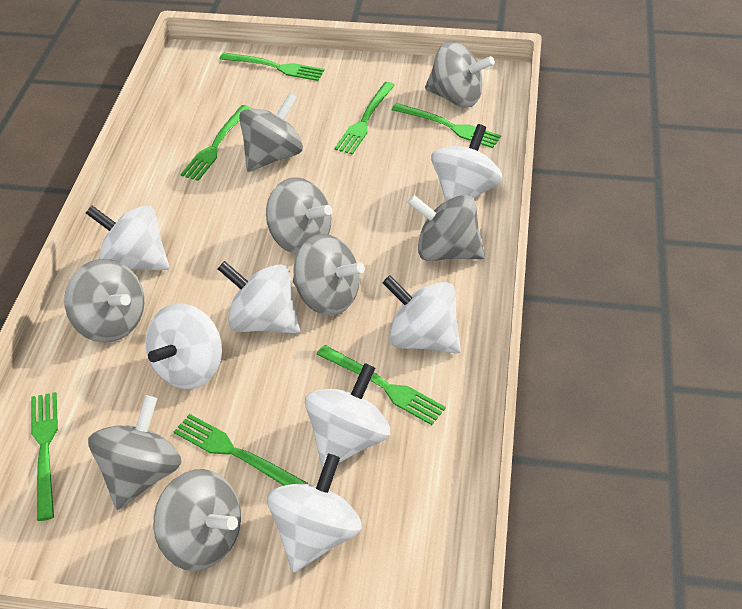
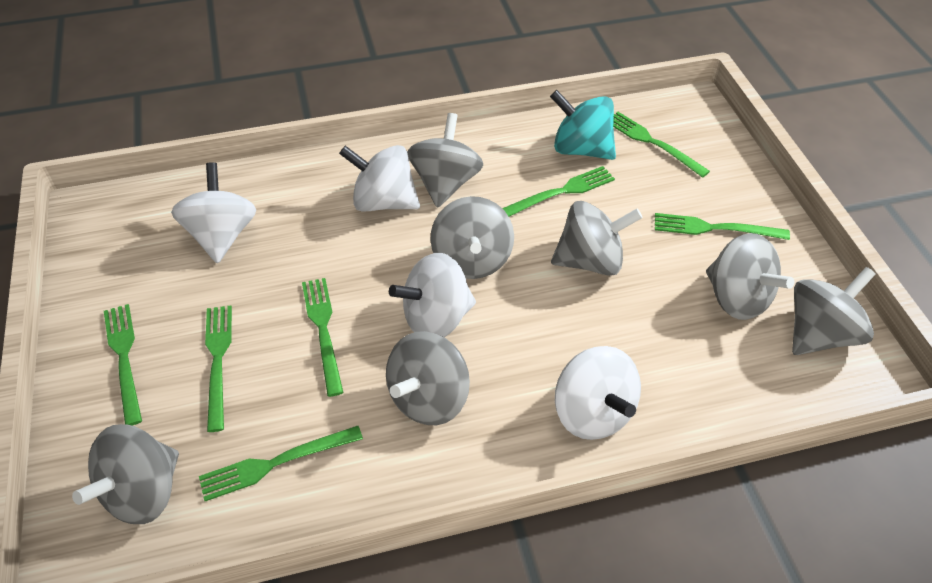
grey spinning top: [64,259,145,343] [88,395,182,510] [153,469,241,571] [239,93,303,172] [266,177,332,255] [293,234,365,316] [407,195,485,261] [425,41,495,108] = 8 -> [72,424,179,524] [386,331,470,425] [407,113,483,208] [430,196,514,279] [551,201,643,276] [706,233,794,320] [792,267,876,355] = 7
turquoise spinning top: none = 0 -> [550,90,616,160] = 1
white spinning top: [86,205,169,270] [145,304,222,389] [218,261,300,334] [267,454,362,573] [305,363,390,469] [383,275,461,354] [431,124,503,201] = 7 -> [171,162,256,263] [339,145,420,212] [389,253,476,337] [555,346,641,440] = 4

